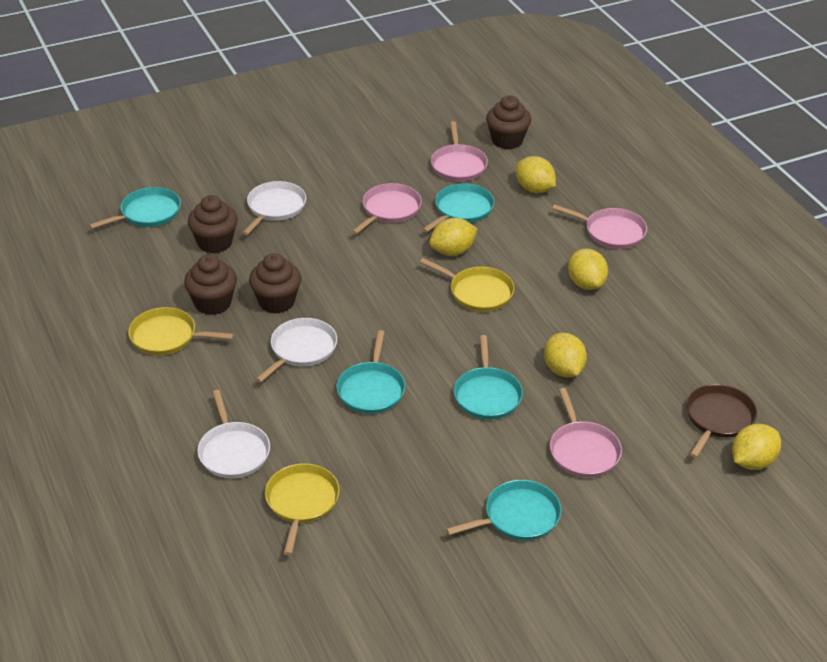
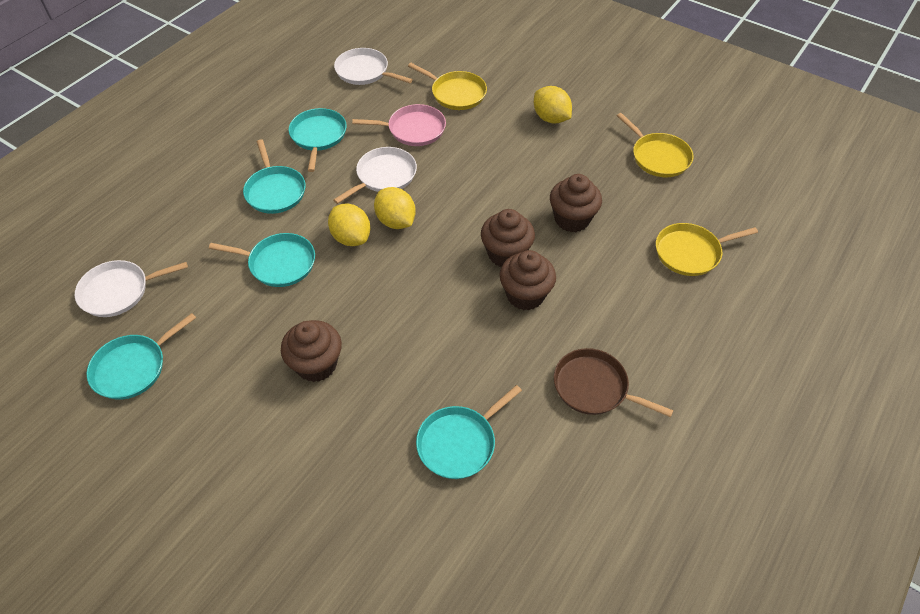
pink pan: [352,183,422,234] [431,121,488,181] [550,388,622,478] [552,204,647,249] = 4 -> [352,104,446,146] = 1
yellow lemon: [429,218,478,256] [516,156,556,193] [544,332,587,377] [568,248,608,290] [732,424,781,470] = 5 -> [328,204,370,246] [374,187,416,229] [534,86,572,124] = 3

